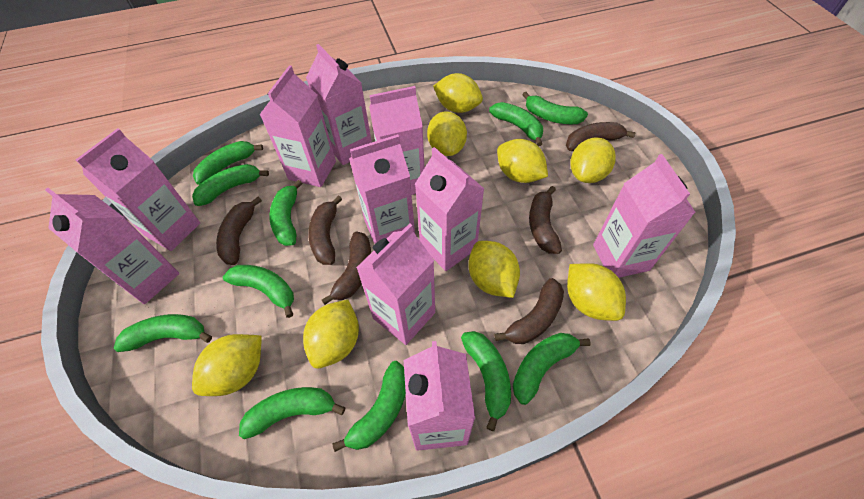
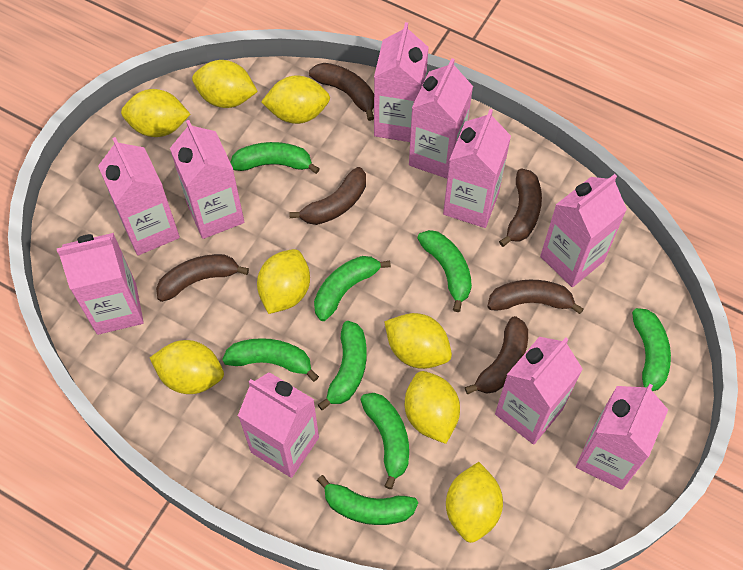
green banana: [114,314,212,352] [192,164,269,206] [193,141,263,185] [223,265,294,318] [239,387,345,439] [269,180,302,246] [332,361,406,452] [461,331,511,431] [489,102,543,146] [513,333,591,405] [522,92,588,124] = 11 -> [222,338,319,382] [230,142,320,174] [314,256,391,321] [317,475,418,525] [318,321,366,411] [360,393,409,489] [417,230,472,312] [632,308,671,391] = 8

